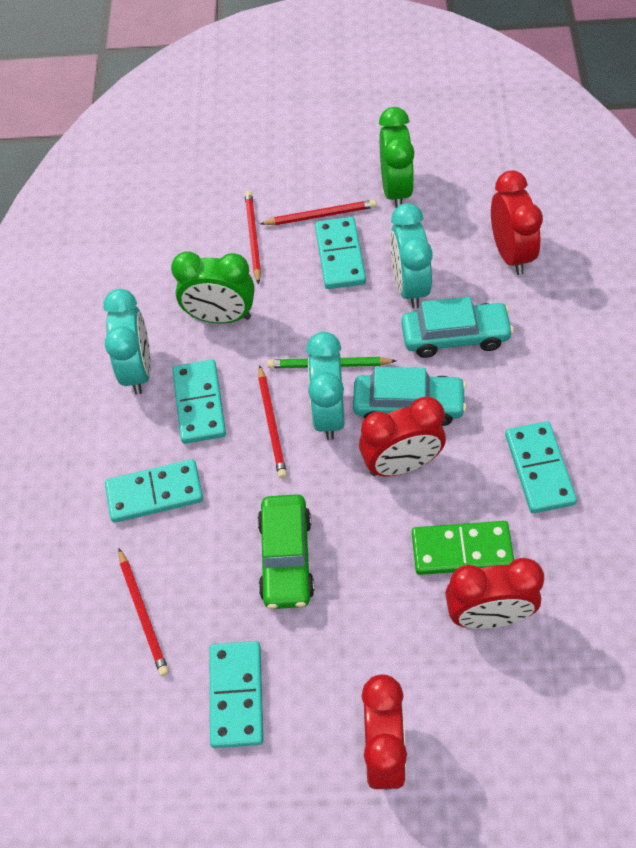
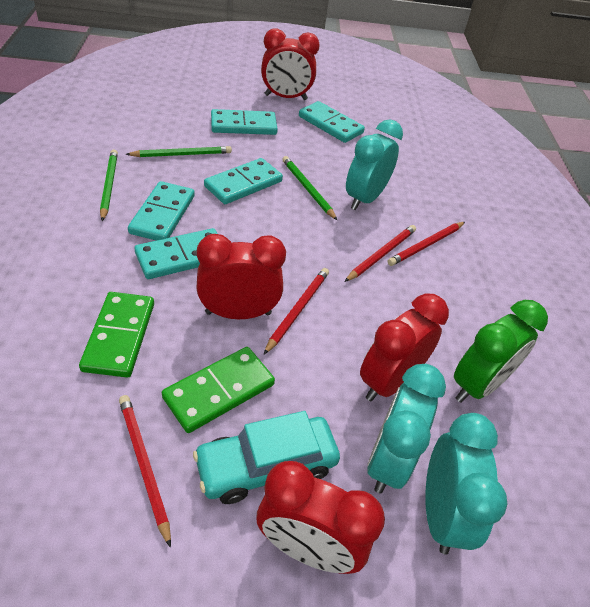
green car: [257,494,315,609] = 1 -> none = 0
green clock: [171,252,255,323] [379,107,415,208] = 2 -> [454,300,548,403] = 1
green domino: [412,521,514,575] = 1 -> [79,292,154,378] [162,347,275,433] = 2
green pencil: [267,357,396,368] = 1 -> [100,150,118,221] [126,146,232,157] [282,156,337,220] = 3
turquoise car: [353,367,467,426] [401,297,514,358] = 2 -> [193,411,340,504] = 1

